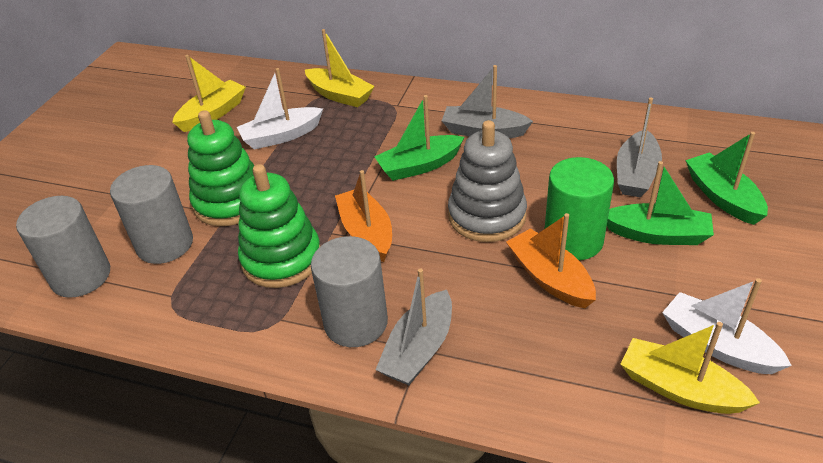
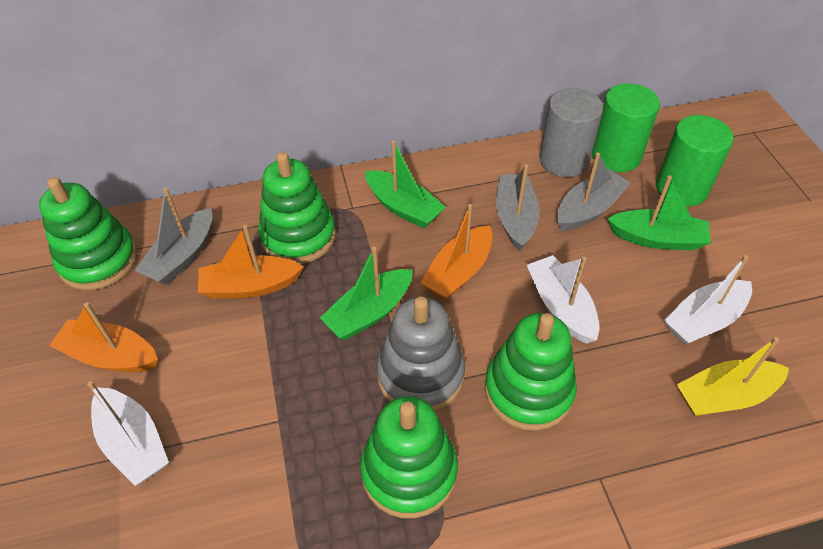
green cylinder: [545,157,614,260] = 1 -> [592,83,660,172] [656,115,733,207] = 2
green stacking toy: [187,110,255,226] [238,164,320,288] = 2 -> [39,177,137,290] [258,152,336,264] [360,396,458,518] [485,313,577,431] = 4
grey cylinder: [16,196,110,298] [110,165,193,264] [311,236,388,347] = 3 -> [539,88,603,177] = 1
orange boat: [335,170,392,262] [506,213,596,308] = 2 -> [49,302,158,372] [198,225,304,299] [420,204,493,300] = 3
white boat: [237,68,323,149] [662,278,792,374] = 2 -> [87,381,169,486] [527,255,600,344] [664,255,752,345] = 3
yellow boat: [173,55,246,132] [305,29,375,107] [620,322,760,414] = 3 -> [677,337,789,416] = 1

